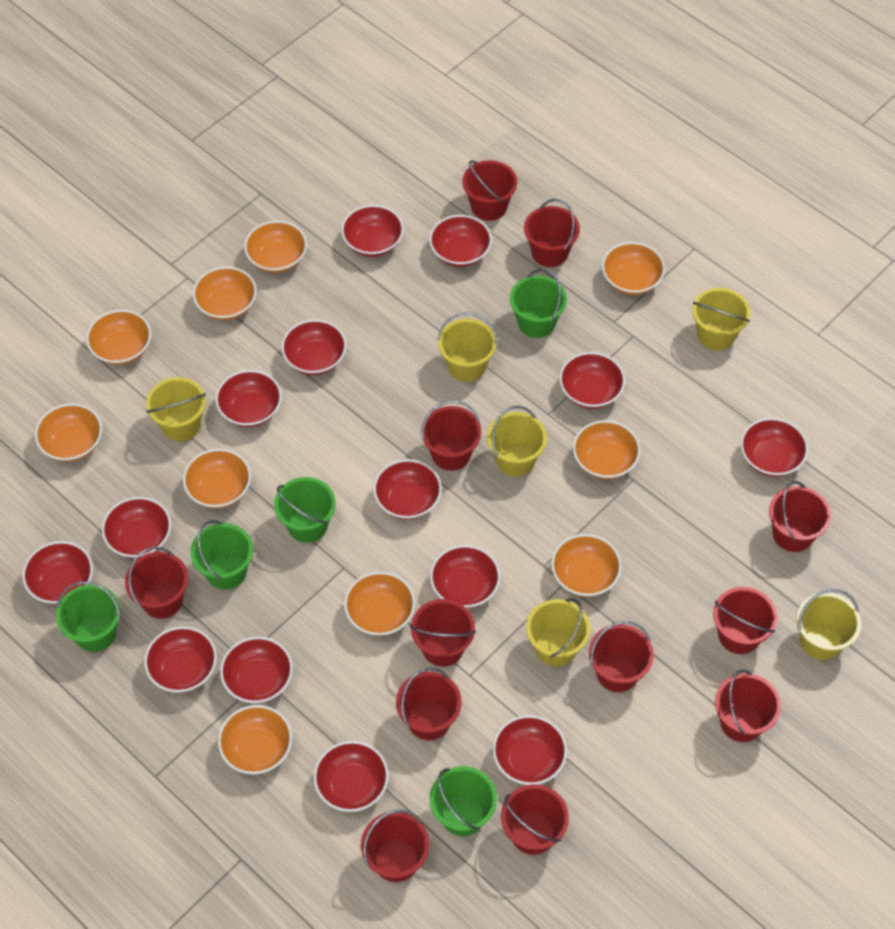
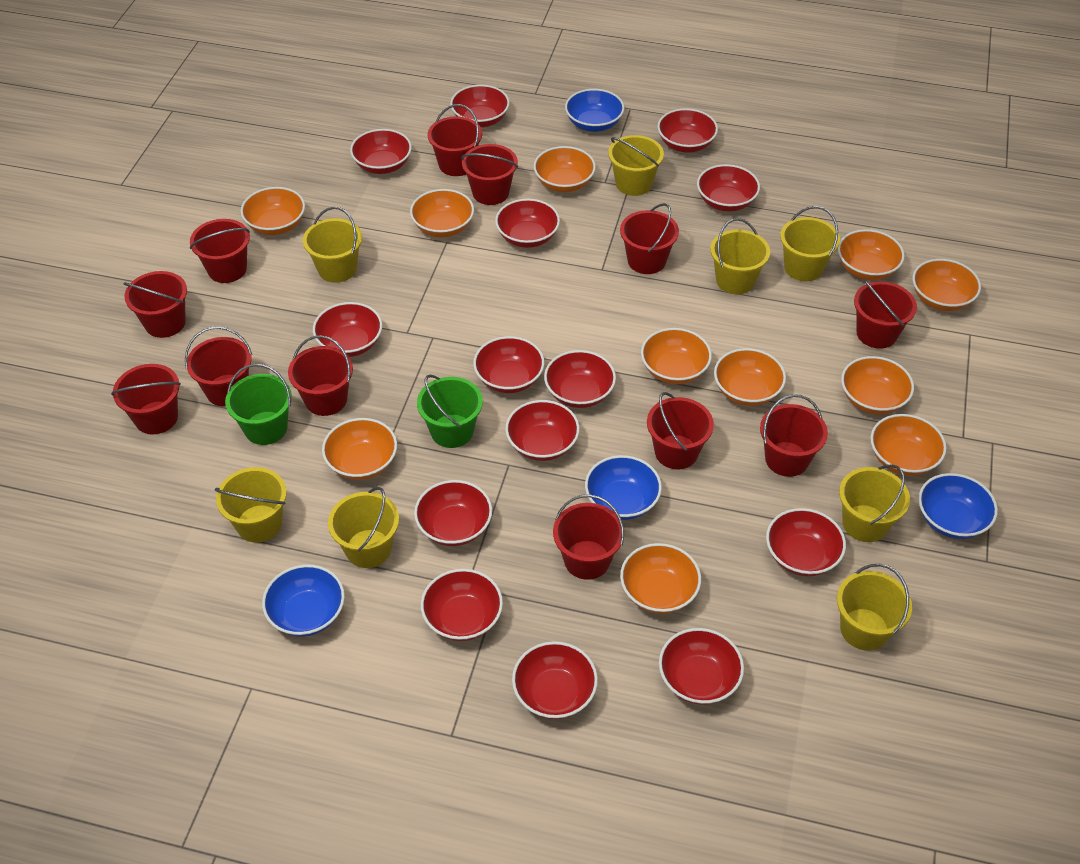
blue bowl: none = 0 -> [262,565,345,637] [565,89,624,132] [585,455,662,520] [918,473,998,539] = 4
green bucket: [56,581,120,652] [190,520,253,590] [274,477,336,543] [430,766,497,836] [510,269,567,338] = 5 -> [225,364,292,445] [417,375,483,448] = 2
orange bowl: [35,403,102,462] [86,310,151,365] [183,449,251,509] [193,267,257,321] [218,705,292,774] [244,221,307,273] [344,572,415,636] [551,534,621,597] [573,420,640,479] [602,242,665,295] = 10 -> [241,187,305,235] [322,418,397,480] [410,189,474,237] [533,146,596,192] [620,543,701,614] [641,328,712,384] [714,348,786,406] [838,229,905,280] [841,356,914,414] [870,414,947,476] [912,259,981,311] = 11
yellow bucket: [146,377,206,441] [437,312,497,382] [487,406,547,476] [526,598,590,667] [692,288,750,350] [797,589,861,660] = 6 -> [215,467,287,543] [303,207,362,283] [328,487,399,568] [608,135,664,196] [710,218,770,294] [780,206,840,281] [837,564,912,651] [839,464,910,542] = 8

